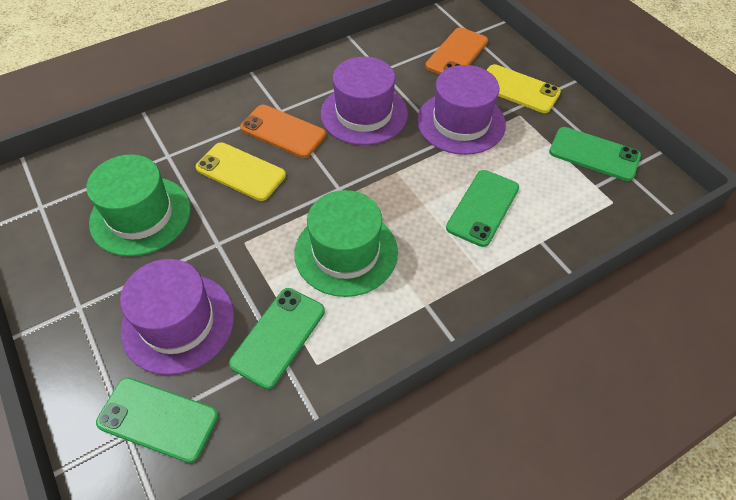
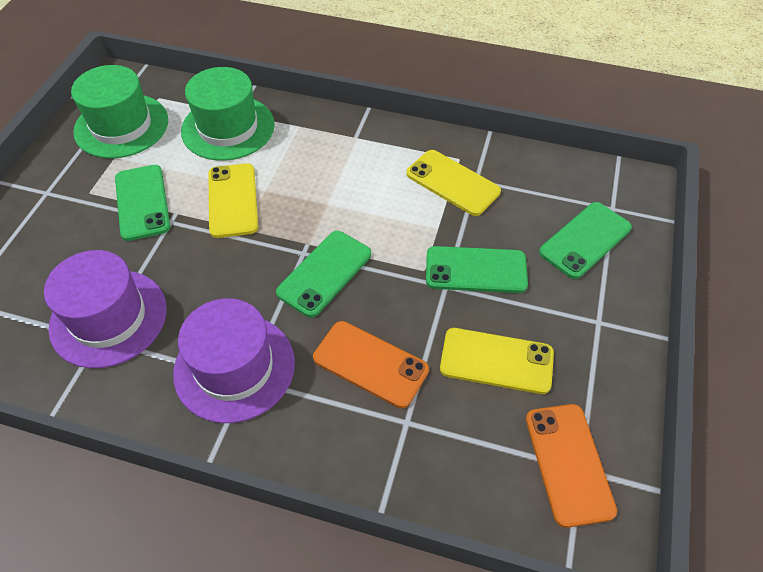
purple hat: [120,259,234,375] [321,57,408,145] [417,65,506,155] = 3 -> [44,250,167,368] [173,298,295,423] = 2
yellow phone: [196,142,286,201] [487,64,561,113] = 2 -> [208,163,258,238] [406,150,501,216] [440,328,554,394] = 3

